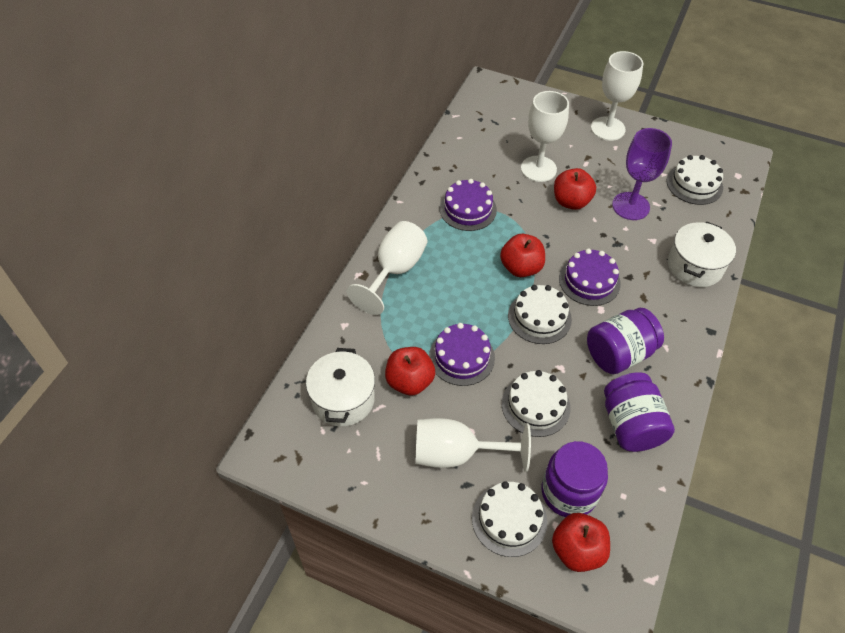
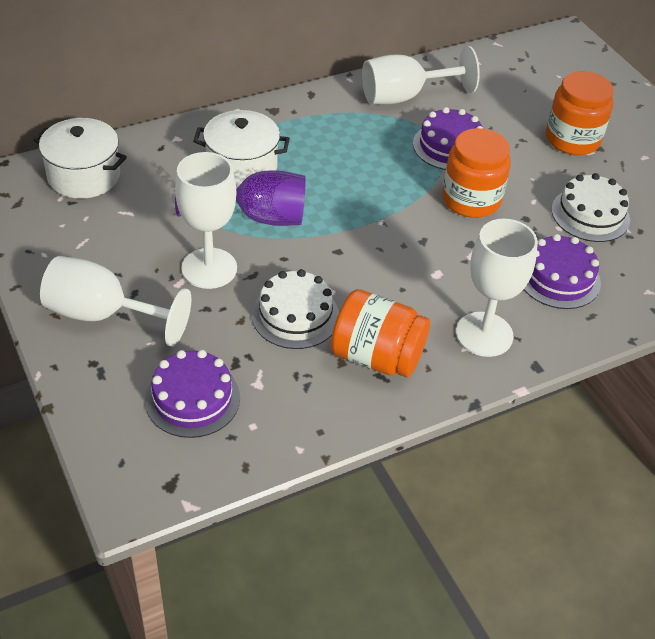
orange jar: none = 0 -> [331,289,430,377] [442,128,511,218] [546,71,614,155] = 3
purple jar: [541,441,608,517] [587,308,664,374] [604,372,675,452] = 3 -> none = 0
red apple: [385,347,435,395] [500,234,545,277] [552,513,610,572] [554,168,596,210] = 4 -> none = 0
white cake: [472,481,547,557] [502,370,570,437] [508,285,572,344] [666,155,723,205] = 4 -> [252,269,339,349] [552,173,630,242] = 2

